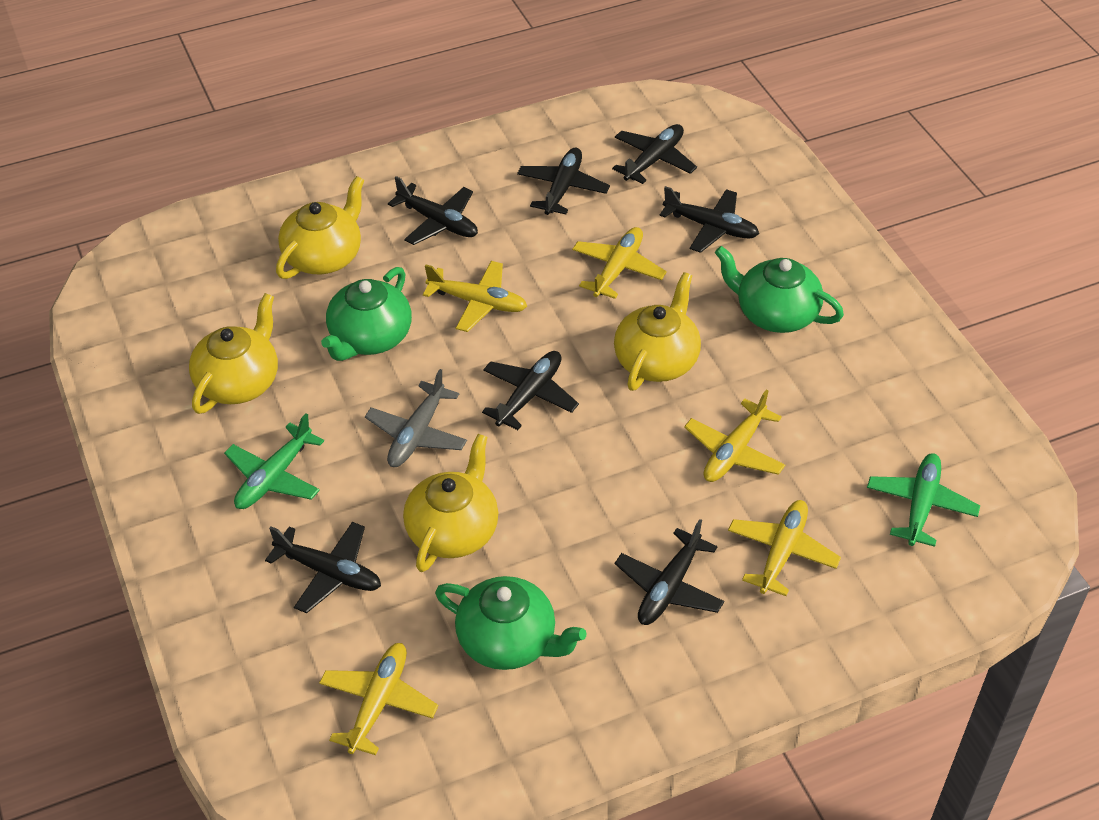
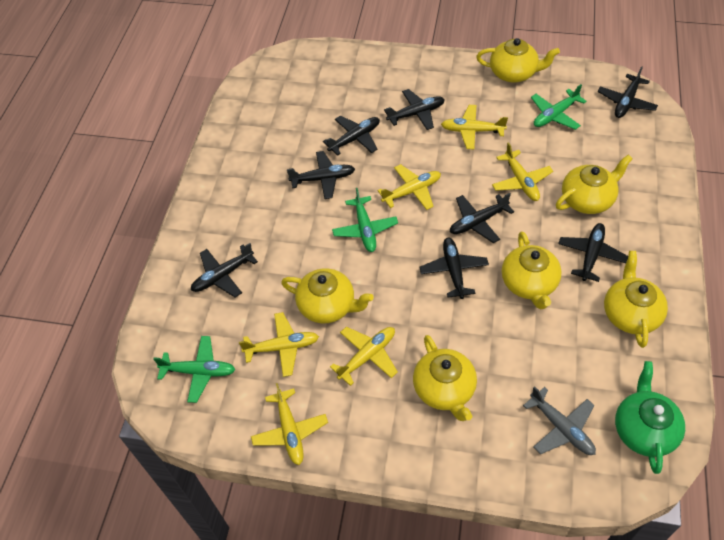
black plane: [265,522,381,613] [388,176,478,245] [482,351,579,430] [517,148,610,215] [612,124,697,184] [615,519,724,625] [659,186,759,253] = 7 -> [191,243,258,297] [287,151,355,199] [323,116,380,156] [384,89,445,130] [419,238,489,299] [450,193,514,243] [558,223,628,282] [598,66,658,118] = 8
green plane: [224,413,324,509] [867,453,980,547] = 2 -> [153,336,235,403] [332,188,398,252] [531,84,587,130] = 3
green teapot: [321,267,412,361] [435,576,586,670] [715,246,844,333] = 3 -> [615,361,685,474] = 1
yellow plane: [319,643,438,755] [423,261,527,332] [572,227,667,299] [684,390,785,482] [728,500,841,596] = 5 -> [239,312,319,377] [251,383,328,465] [330,327,398,386] [378,164,441,210] [441,105,508,149] [492,142,553,201] = 6
yellow teapot: [189,293,278,414] [276,176,365,279] [403,434,498,572] [614,272,701,391] = 4 -> [281,268,374,323] [413,335,477,421] [476,38,560,82] [502,232,562,310] [556,155,633,214] [604,251,668,348] = 6

